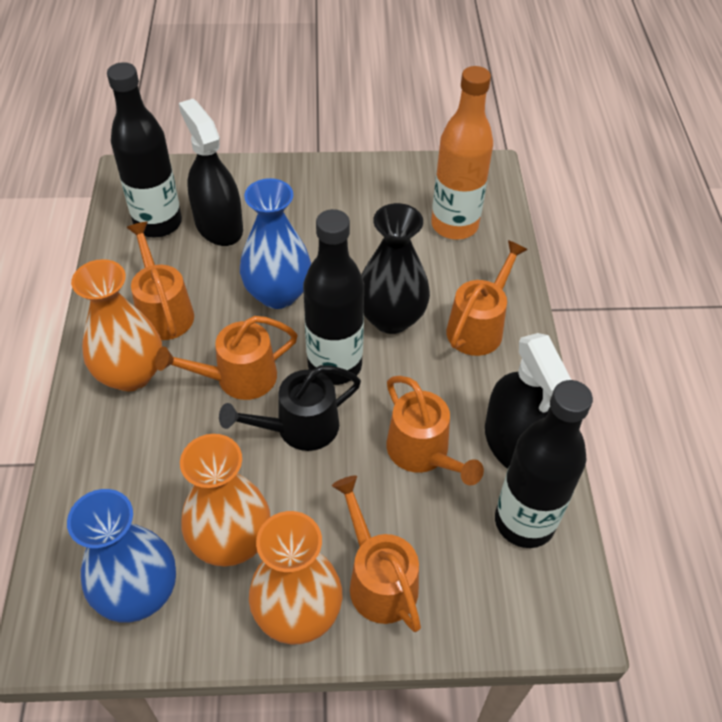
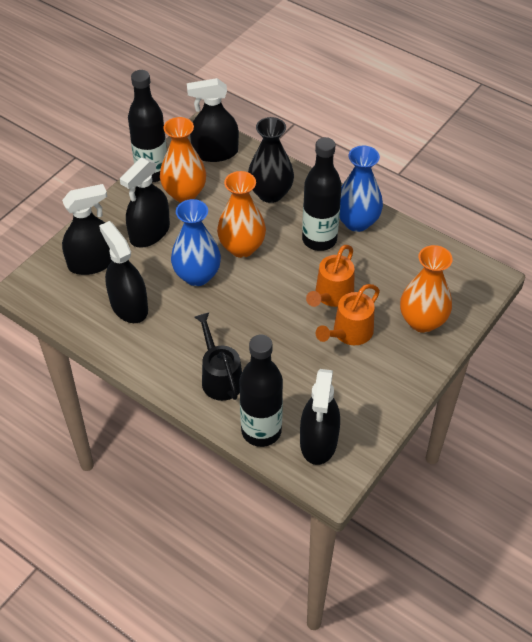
black spray bottle: [179,99,243,246] [485,333,571,469] = 2 -> [62,184,112,275] [99,221,148,323] [120,157,170,248] [187,78,239,162] [300,369,340,465] = 5
orange bottle: [431,66,493,240] = 1 -> none = 0
orange watering can: [126,222,194,340] [155,316,298,400] [332,476,421,632] [386,376,484,485] [446,240,528,356] = 5 -> [306,245,354,307] [315,284,380,345] = 2

